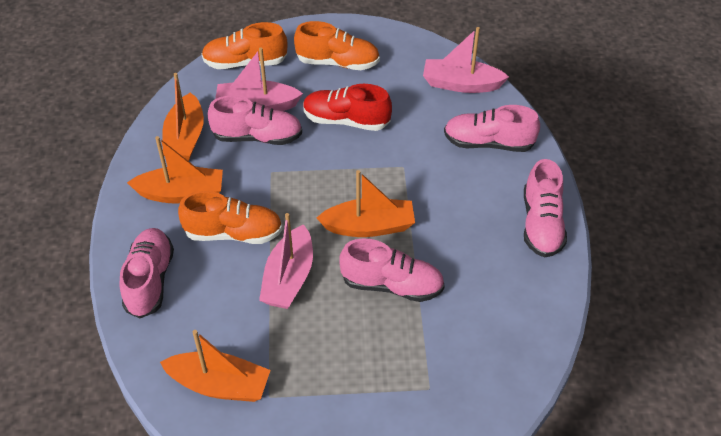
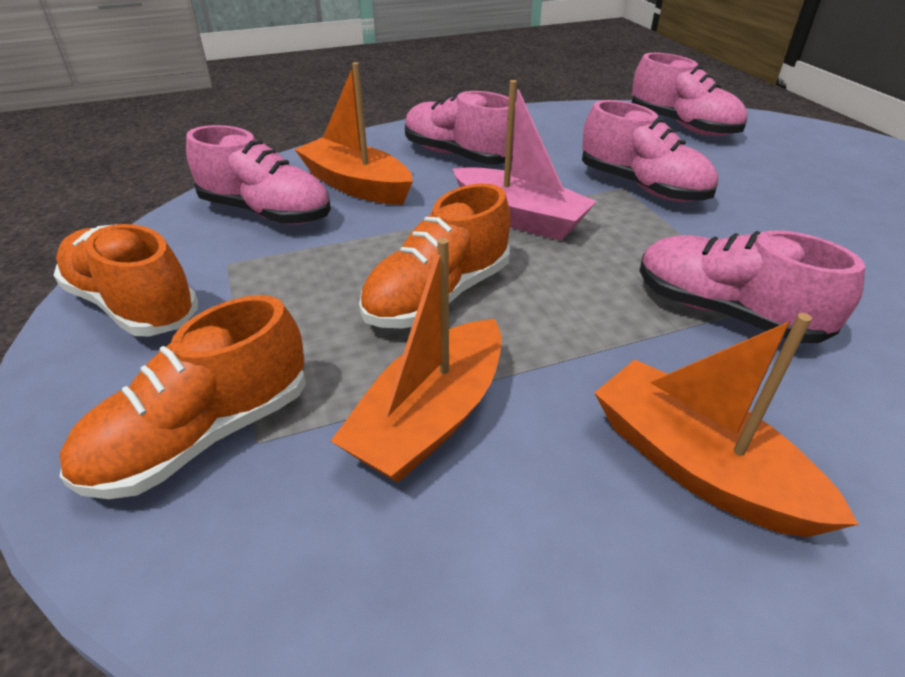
orange boat: [127,136,223,204] [160,330,271,402] [162,73,204,161] [317,170,415,237] = 4 -> [295,62,413,205] [331,238,502,483] [594,313,859,537] = 3
pink boat: [215,47,303,111] [259,213,313,309] [423,27,509,93] = 3 -> [453,80,597,241] = 1
red shoe: [303,84,392,131] = 1 -> none = 0

